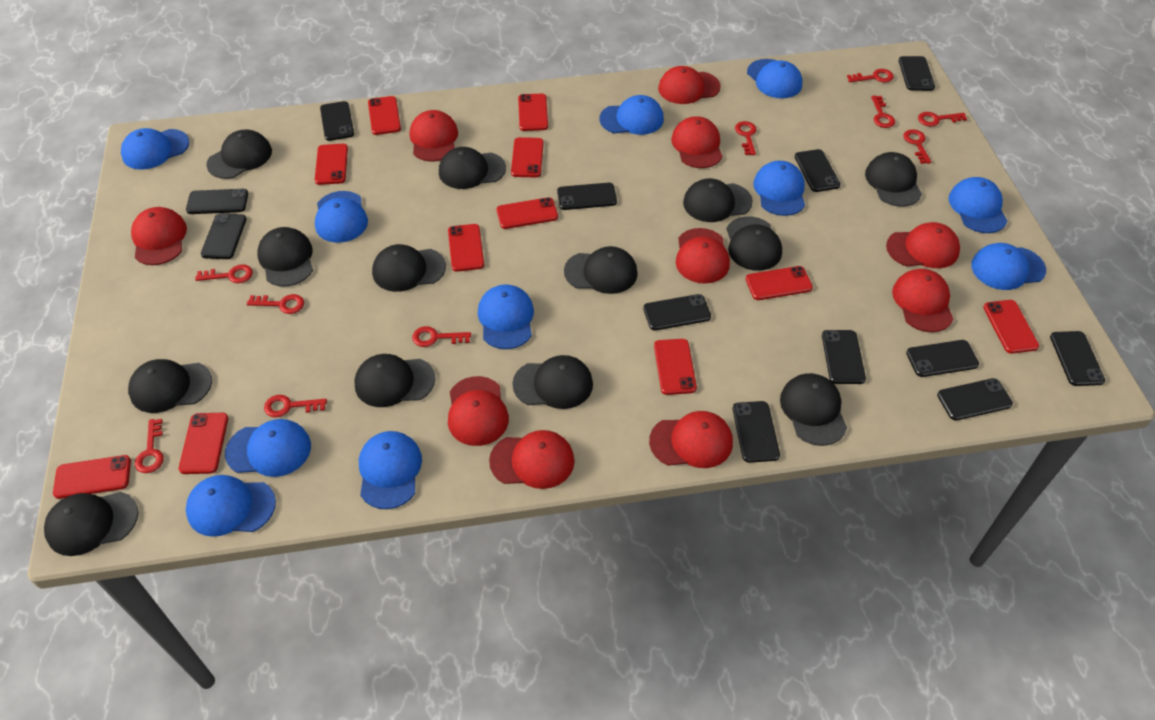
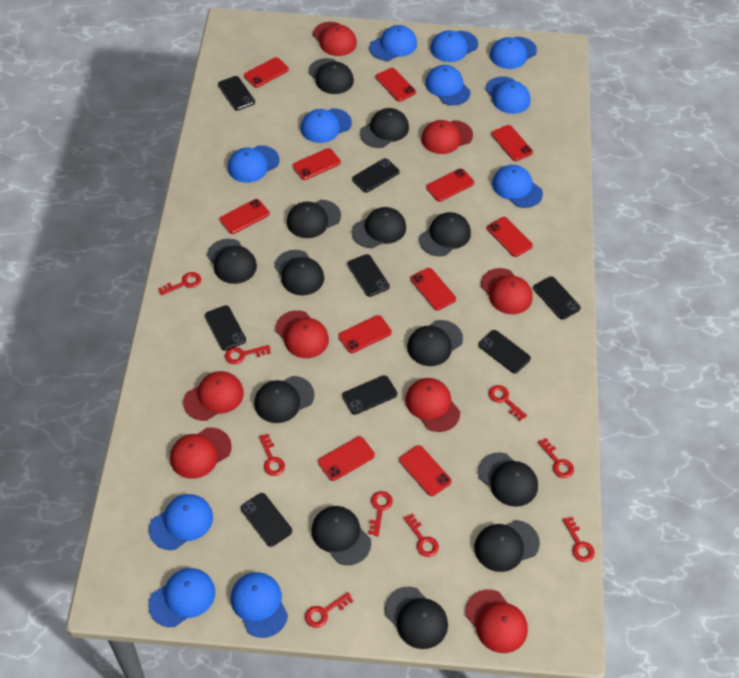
black phone: [186,189,248,214] [201,213,247,259] [320,101,354,141] [557,183,617,210] [643,294,711,330] [733,401,780,463] [795,149,840,192] [822,330,866,384] [899,56,935,91] [906,340,979,377] [937,378,1013,421] [1050,331,1105,386] = 12 -> [205,305,246,351] [218,76,255,111] [241,493,292,547] [342,375,397,415] [347,254,390,297] [352,158,399,193] [478,330,531,373] [533,276,581,320] = 8
red cap: [131,207,187,265] [410,110,458,161] [448,376,509,446] [489,430,574,489] [649,411,733,468] [658,66,721,104] [671,116,723,168] [676,228,730,284] [886,222,960,268] [892,269,953,332] = 10 -> [170,427,232,479] [183,371,244,421] [275,310,329,358] [313,22,357,56] [405,378,460,432] [421,120,473,154] [465,589,528,653] [481,268,532,314] = 8
red key: [135,419,164,473] [195,264,253,283] [247,294,304,314] [264,395,327,417] [412,326,471,347] [735,121,757,155] [847,69,894,82] [871,96,895,128] [904,129,931,164] [918,112,967,127] = 10 -> [158,272,201,296] [225,345,271,364] [259,434,285,476] [305,592,353,628] [369,491,393,536] [404,513,439,557] [489,385,527,421] [538,438,574,478] [563,517,595,562] = 9

